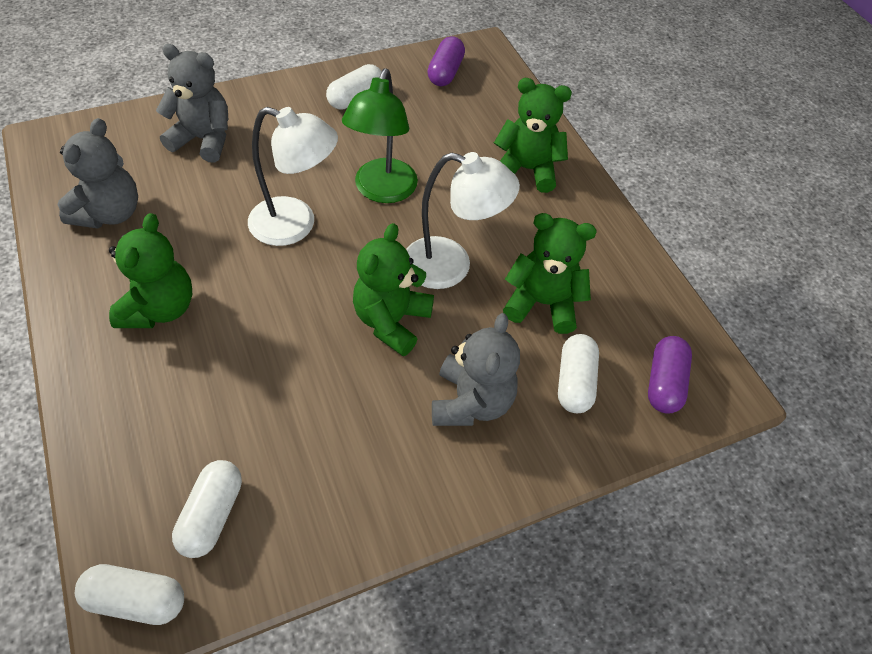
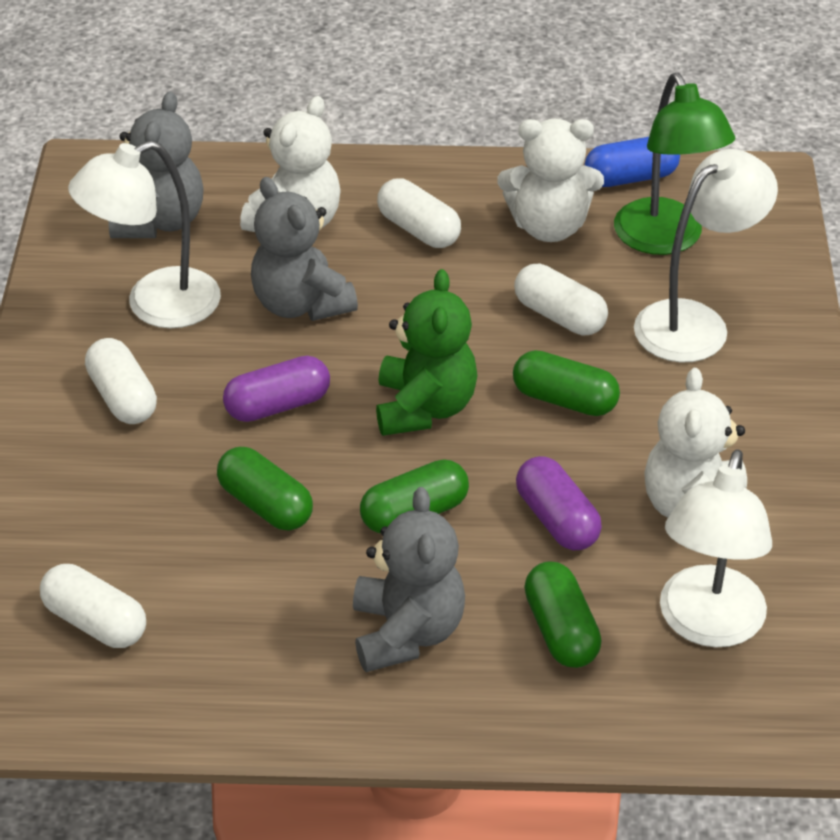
blue capsule: none = 0 -> [585,137,680,187] = 1
green capsule: none = 0 -> [217,447,313,531] [360,459,469,533] [513,350,620,416] [524,562,601,668] = 4
green teddy bear: [109,213,192,328] [353,223,434,356] [494,78,572,193] [503,213,597,334] = 4 -> [376,269,478,436] = 1
white lamp: [248,107,338,246] [406,152,520,289] = 2 -> [68,141,221,328] [634,149,778,363] [660,449,772,648] = 3
white teddy bear: none = 0 -> [240,96,341,232] [497,119,604,242] [644,368,747,518] = 3

